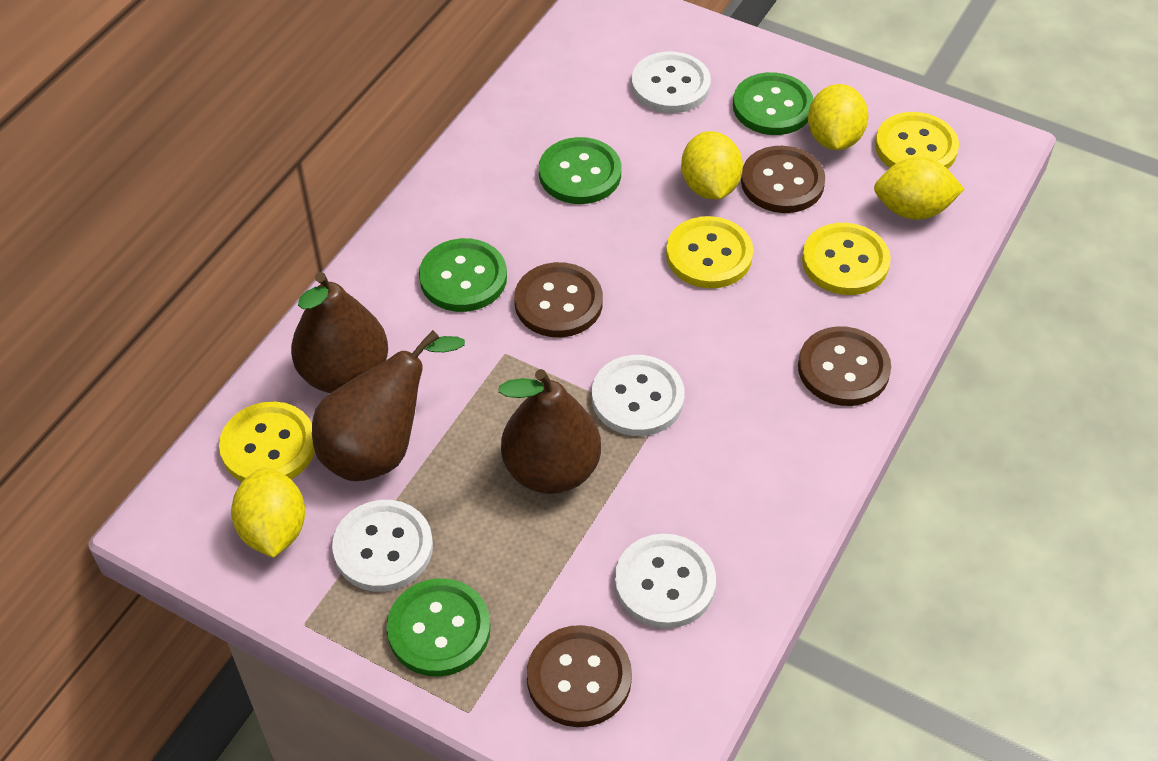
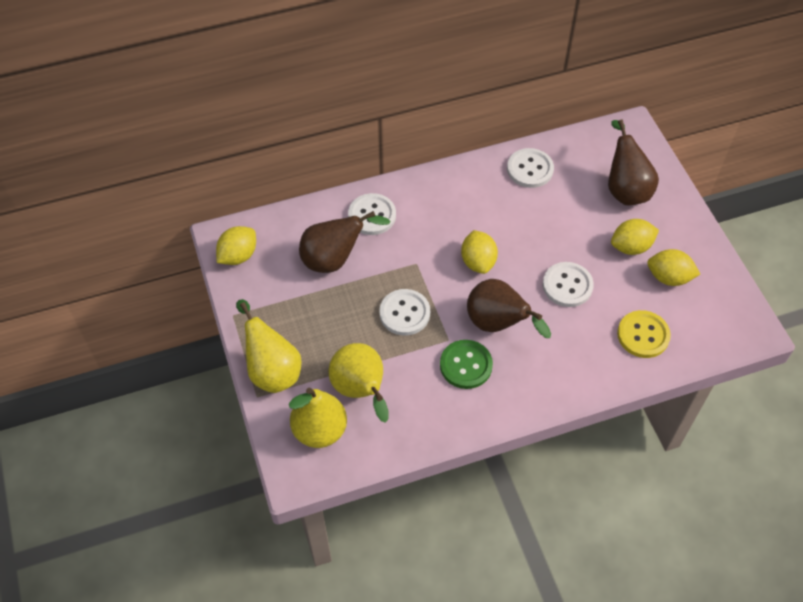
brown button: [514,262,603,337] [527,625,632,727] [741,146,825,213] [798,326,891,406] = 4 -> none = 0
green button: [387,578,491,677] [419,238,507,312] [539,137,622,204] [733,72,813,135] = 4 -> [440,340,493,389] = 1
yellow button: [219,401,315,482] [666,216,753,288] [802,223,891,295] [875,112,959,169] = 4 -> [617,310,671,358] = 1
yellow pear: none = 0 -> [236,299,302,393] [289,388,347,448] [329,343,389,423] = 3

